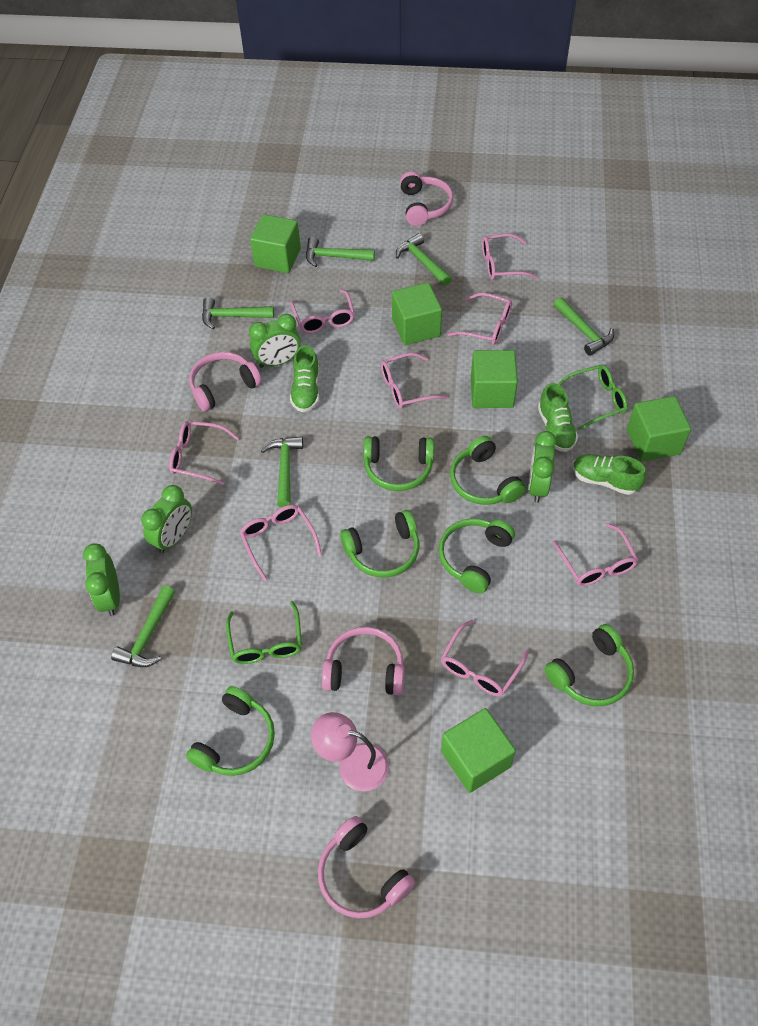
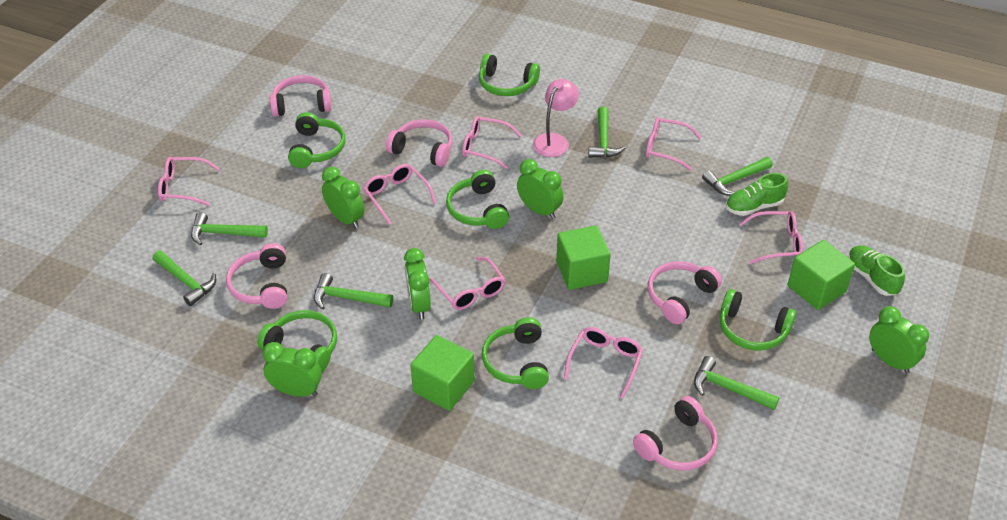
green clock: [83,543,120,616] [141,485,192,553] [249,314,301,368] [528,431,557,503] = 4 -> [262,342,322,397] [322,167,365,229] [404,248,431,320] [517,159,564,219] [869,306,929,374] = 5
green cube: [250,214,301,273] [392,282,442,345] [441,708,516,793] [471,350,518,408] [627,396,691,462] = 5 -> [410,335,475,411] [556,225,611,290] [787,240,855,310] = 3
green glasses: [226,601,302,664] [558,365,628,431] = 2 -> none = 0
green shoe: [290,345,319,412] [538,383,578,452] [573,454,646,495] = 3 -> [726,173,788,216] [848,245,905,296] = 2
pink glasses: [169,421,239,485] [240,505,322,581] [291,290,355,334] [381,353,448,409] [441,620,529,697] [448,293,512,345] [482,234,538,280] [552,523,638,586] = 8 -> [158,157,220,206] [363,164,436,225] [429,257,506,310] [462,116,522,169] [564,327,643,398] [646,117,702,171] [739,211,803,264] = 7
pink headphones: [189,352,262,411] [318,816,415,919] [322,627,404,695] [400,172,453,226] = 4 -> [226,243,287,309] [270,75,332,117] [386,119,453,167] [633,396,718,471] [648,261,722,324] = 5

